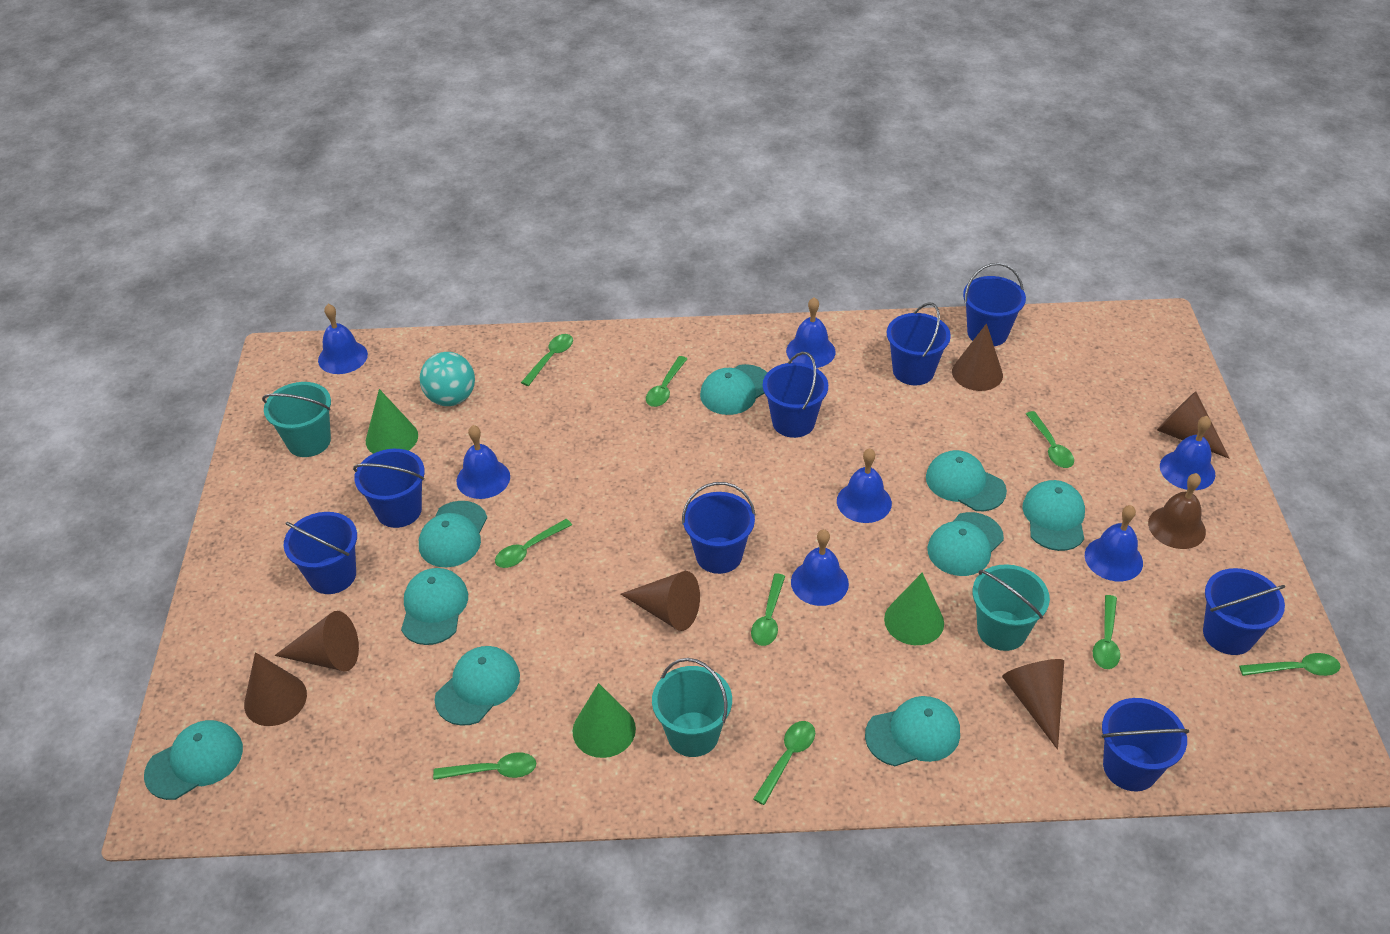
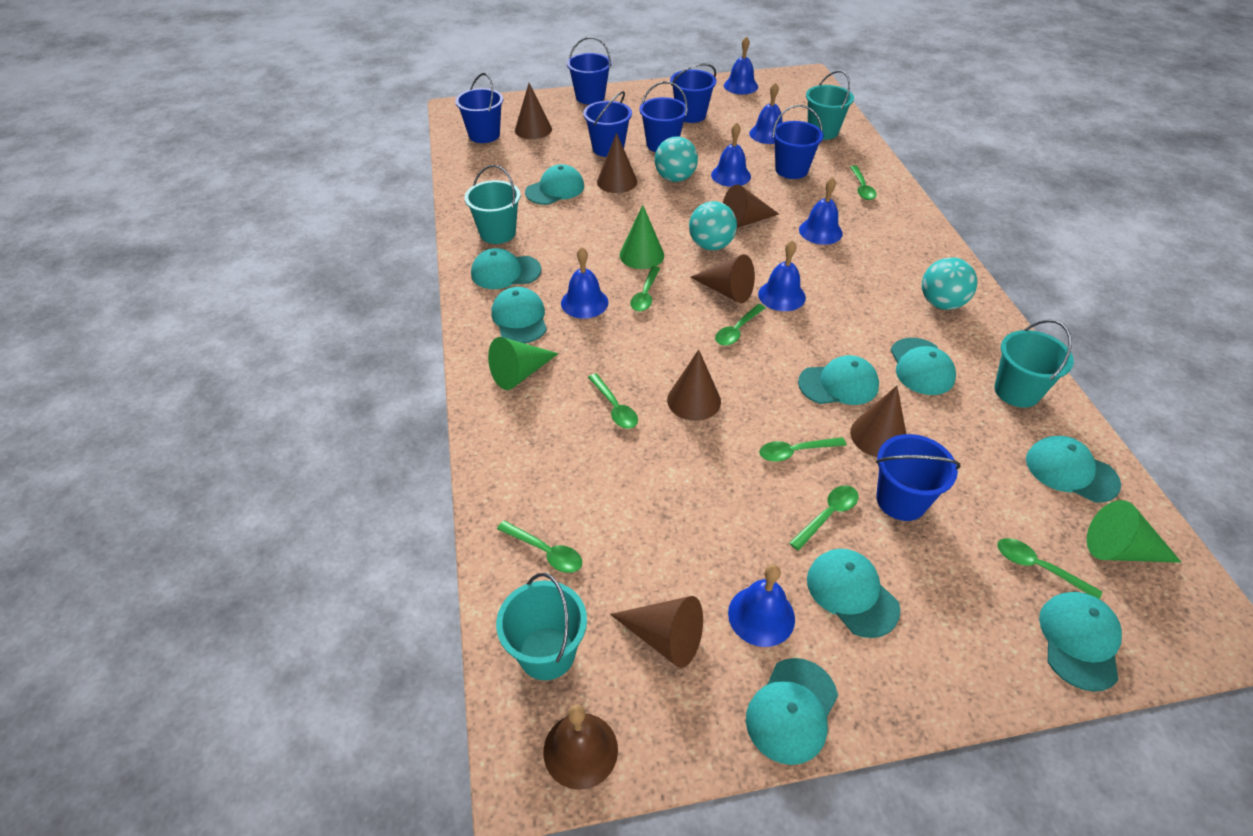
blue bucket: [284,512,357,594] [353,449,425,528] [682,482,756,574] [763,352,828,438] [887,302,951,385] [963,263,1026,346] [1102,698,1189,791] [1203,568,1285,655] = 8 -> [455,73,503,143] [567,37,612,105] [583,91,632,157] [640,81,688,152] [670,63,716,123] [772,105,824,179] [876,434,961,521] = 7
brown cone: [244,652,307,726] [274,611,359,672] [621,571,700,631] [952,323,1003,391] [1002,659,1064,750] [1157,391,1230,459] = 6 -> [515,83,552,139] [597,133,637,193] [610,596,703,668] [667,350,721,421] [690,254,755,303] [723,184,779,228] [850,386,906,457] = 7
green spoon: [433,752,537,780] [495,519,572,568] [521,334,573,386] [646,356,687,407] [751,574,785,646] [753,721,815,805] [1026,411,1074,468] [1093,595,1120,669] [1239,653,1341,676] = 9 -> [497,521,582,573] [588,373,638,429] [630,266,660,311] [715,304,766,346] [759,437,847,462] [789,485,858,550] [850,166,877,200] [997,538,1102,599] = 8
turquoise ball: [420,352,475,406] = 1 -> [655,136,698,182] [689,201,737,250] [922,257,977,310] = 3
turquoise bucket: [262,382,331,457] [652,658,732,757] [972,564,1050,651] = 3 -> [464,165,521,244] [496,573,587,680] [806,70,854,140] [994,319,1074,408] = 4

